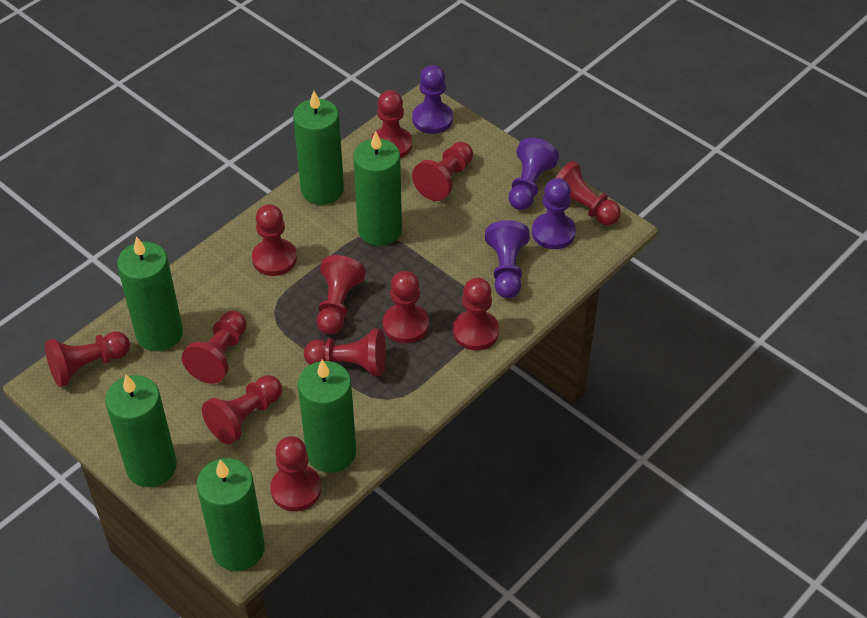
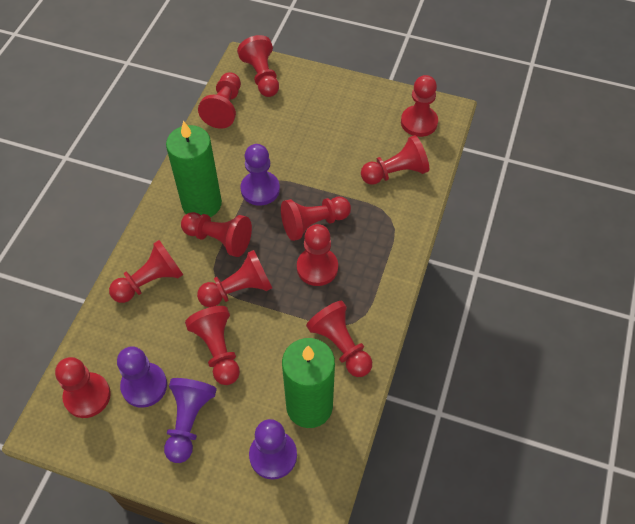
green candle: [105,374,177,487] [117,236,183,351] [196,458,265,571] [293,91,344,205] [298,360,356,473] [353,131,402,246] = 6 -> [166,121,222,217] [282,338,335,428] = 2

